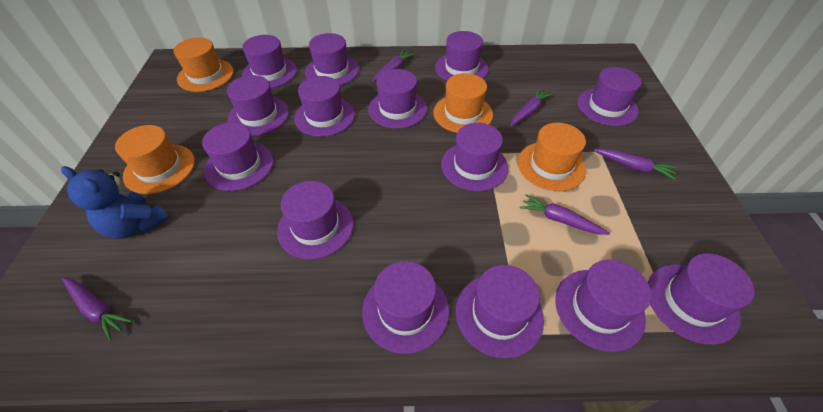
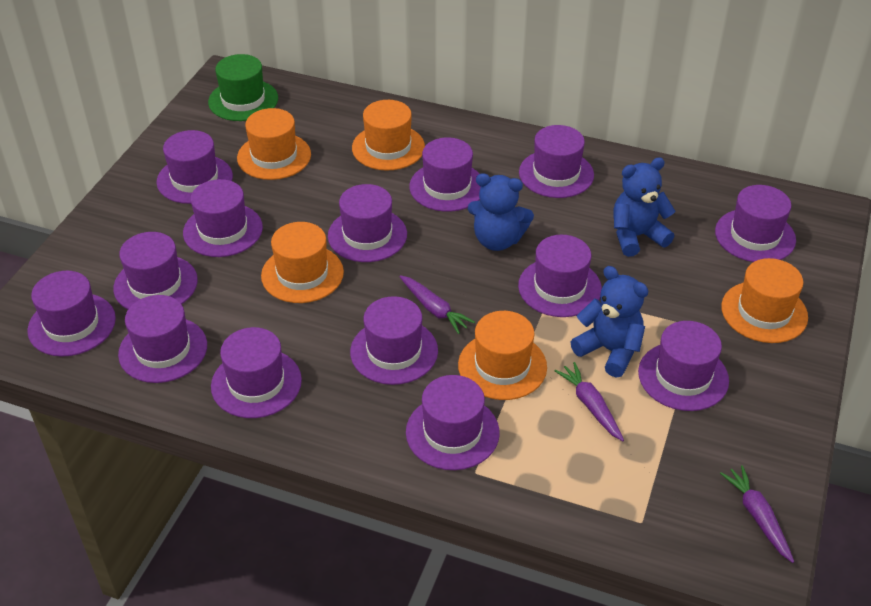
blue teddy bear: [61,166,169,239] = 1 -> [468,173,534,251] [571,266,648,377] [613,157,676,257] = 3
green hat: none = 0 -> [208,54,278,121] = 1
orange hat: [115,125,195,194] [174,37,234,92] [433,73,493,133] [518,123,586,191] = 4 -> [237,108,311,180] [261,222,344,303] [352,100,425,171] [458,311,547,400] [721,258,808,343] = 5
purple carrot: [62,278,132,341] [372,49,416,82] [510,88,552,126] [520,194,610,235] [593,149,677,180] = 5 -> [399,275,475,334] [555,362,624,441] [720,465,794,563] = 3

